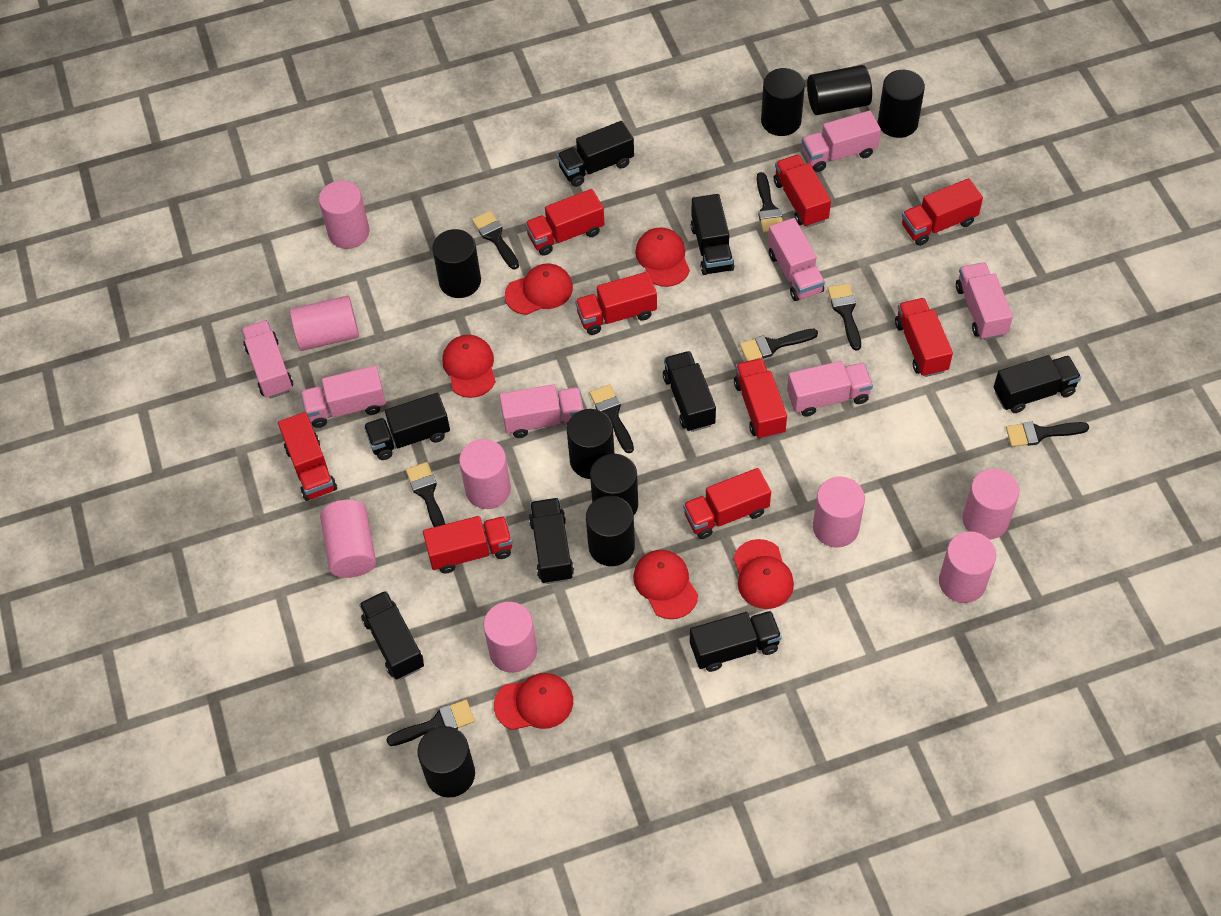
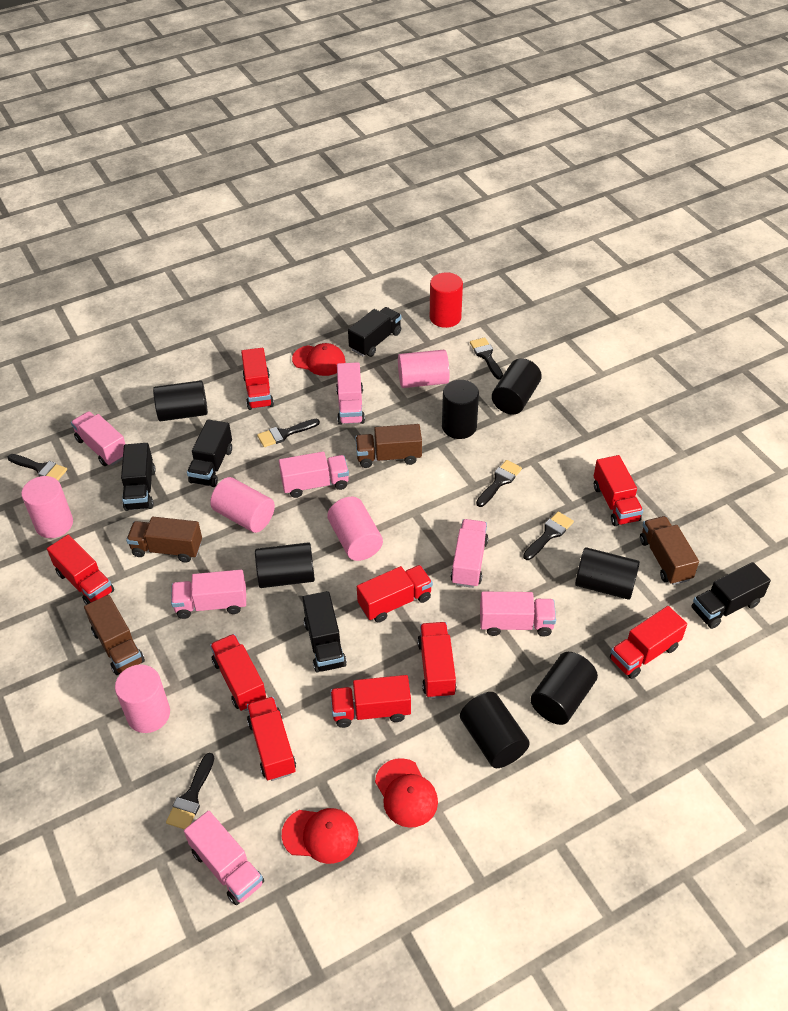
black brush: [387,700,475,746] [406,462,445,527] [472,211,519,269] [589,384,634,453] [740,329,818,361] [757,172,783,233] [828,283,861,350] [1006,422,1089,447] = 8 -> [8,454,67,480] [166,753,214,829] [257,419,320,447] [470,337,503,380] [476,460,522,507] [523,512,574,560] = 6
black cylinder: [418,726,475,798] [432,229,481,298] [567,409,615,479] [586,496,635,566] [590,454,638,515] [761,68,805,136] [807,65,872,115] [878,70,925,138] = 8 -> [153,380,208,421] [255,542,315,588] [442,380,479,439] [460,692,530,768] [492,358,542,414] [530,652,598,725] [575,547,640,600] = 7
black truck: [359,591,424,680] [364,393,450,460] [529,498,574,584] [557,121,634,187] [663,351,716,432] [690,611,782,672] [691,194,735,275] [994,355,1081,413] = 8 -> [121,443,156,511] [187,419,232,487] [302,591,347,673] [348,307,401,357] [692,562,771,629] = 5
brown truck: none = 0 -> [84,595,145,675] [126,517,202,562] [355,424,422,468] [640,516,699,585] = 4
pink cylinder: [290,296,359,351] [319,181,370,249] [320,500,376,578] [459,439,511,509] [483,602,537,673] [813,477,865,548] [939,532,996,603] [962,469,1019,540] = 8 -> [21,476,73,538] [115,664,170,733] [210,477,275,533] [327,497,383,561] [398,350,450,388] = 5
red cap: [442,335,496,398] [494,673,573,730] [505,263,573,315] [633,550,698,619] [635,227,690,287] [733,539,794,609] = 6 -> [282,808,358,864] [292,343,346,376] [375,758,438,828] = 3
red cylinder: none = 0 -> [430,272,463,328] = 1

